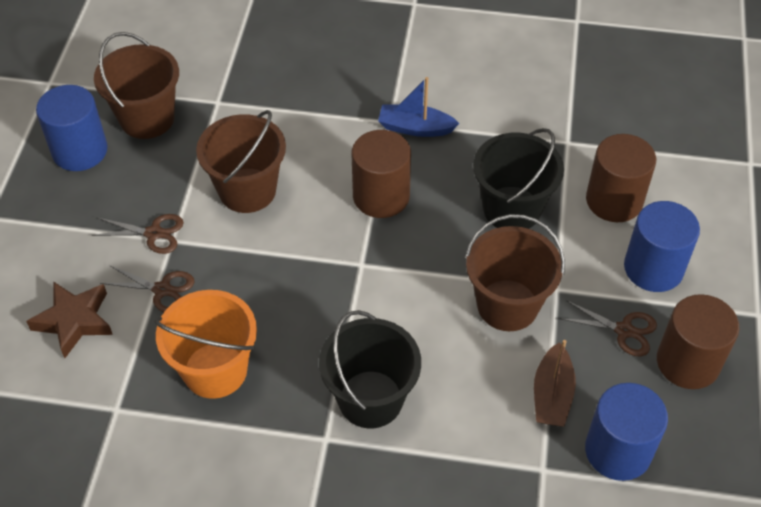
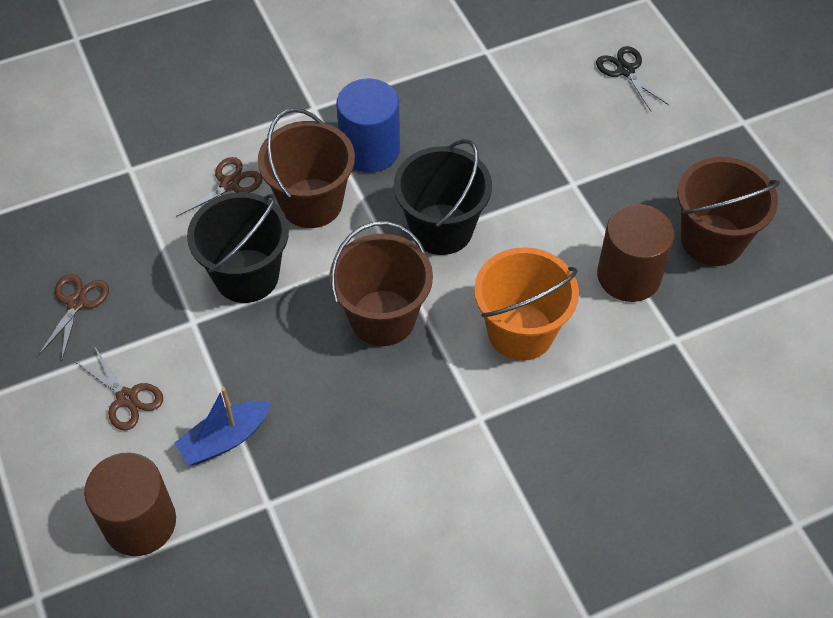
black scissors: none = 0 -> [596,46,669,111] = 1
blue cylinder: [36,85,108,171] [585,383,668,481] [624,201,700,292] = 3 -> [336,78,400,173] = 1
brown boat: [534,340,576,427] = 1 -> none = 0
brown cylinder: [352,130,411,218] [586,134,656,222] [657,294,739,389] = 3 -> [84,452,176,556] [597,204,674,302] = 2
brown star: [26,281,113,358] = 1 -> none = 0

